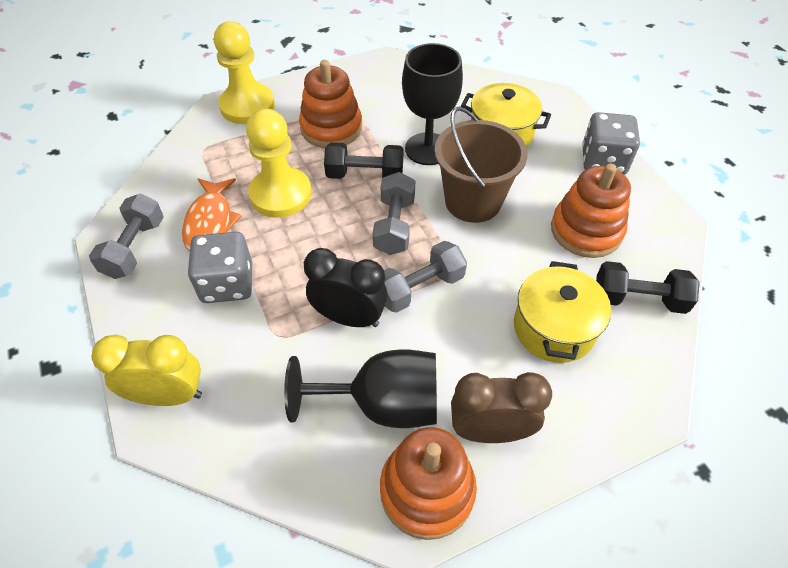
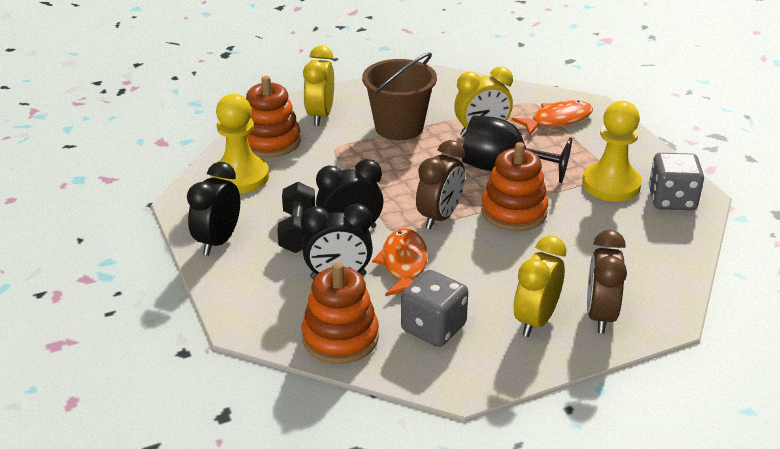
black clock: [304,248,388,327] = 1 -> [187,162,240,255] [301,203,373,279] [316,159,384,228] = 3
black dumbbell: [324,142,404,179] [596,261,700,314] = 2 -> [277,182,315,253] = 1
black goblet: [284,349,437,428] [402,43,463,165] = 2 -> [462,116,572,183] = 1
brown clock: [451,372,552,443] = 1 -> [416,140,465,229] [587,230,627,334] = 2
grey dumbbell: [89,194,164,279] [373,172,415,255] [384,241,467,313] = 3 -> none = 0
orange fish: [182,178,241,251] = 1 -> [372,228,428,296] [511,100,593,135] = 2
yellow clock: [91,335,202,406] = 1 -> [303,46,334,126] [454,67,513,137] [513,236,567,337] = 3
yellow pot: [461,83,551,148] [514,261,611,363] = 2 -> none = 0

